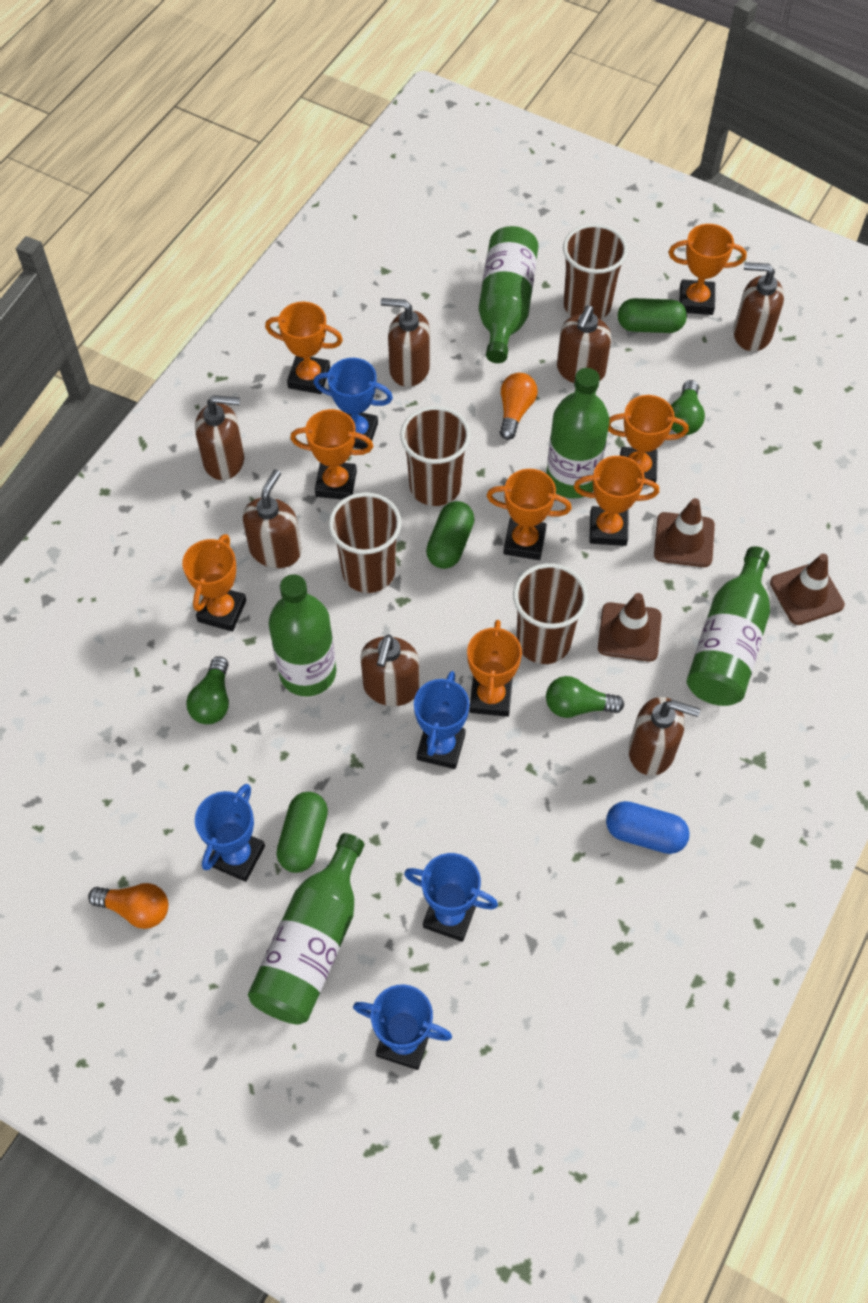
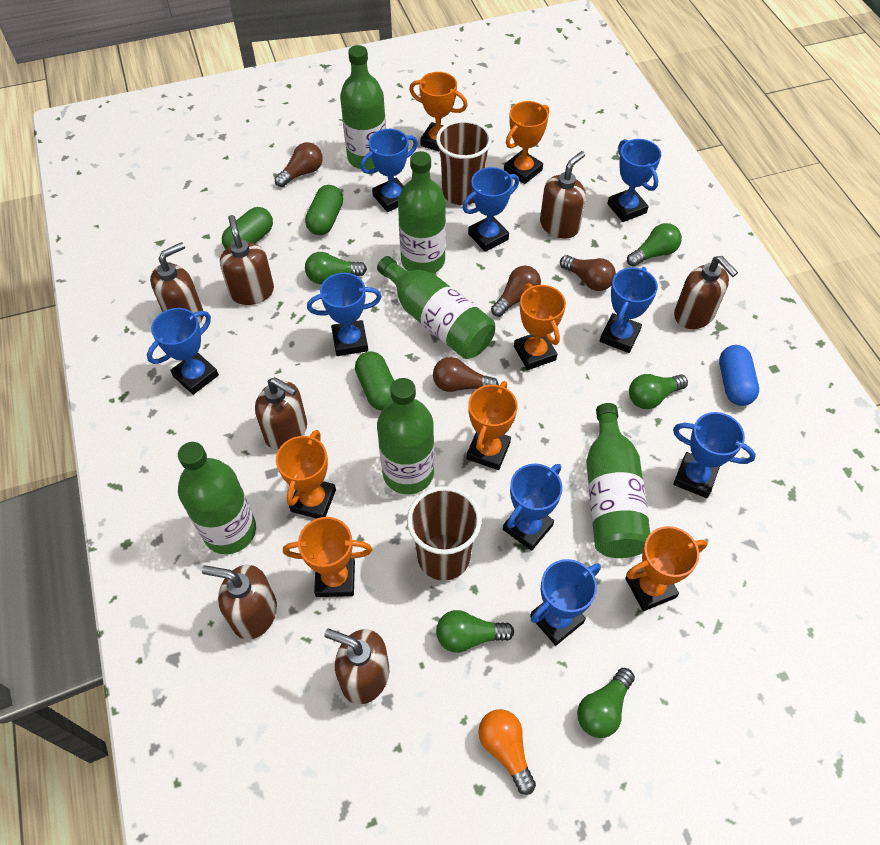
blue trophy: [195,784,265,882] [313,358,393,449] [353,985,452,1070] [404,853,498,942] [414,671,470,769] = 5 -> [147,308,219,395] [307,273,382,356] [360,129,418,212] [462,167,519,252] [503,464,563,551] [530,559,601,646] [600,267,658,353] [607,139,661,222] [673,412,756,498] = 9
brown cup: [329,492,402,593] [400,406,471,506] [513,563,588,664] [563,224,628,320] = 4 -> [407,486,482,581] [436,120,492,205] = 2
brown light bulb: none = 0 -> [275,142,323,187] [433,357,499,392] [491,266,541,317] [560,255,616,291] = 4
brown traffic cone: [598,593,662,662] [654,498,715,567] [770,554,845,625] = 3 -> none = 0
green bottle: [248,833,364,1025] [269,574,336,697] [479,226,538,363] [546,368,609,498] [687,546,770,706] = 5 -> [178,442,256,554] [340,45,386,170] [377,256,495,359] [377,378,434,494] [398,151,446,273] [586,403,650,558] = 6
green light bulb: [186,656,229,724] [546,676,624,718] [671,380,705,435] = 3 -> [305,252,367,284] [436,610,514,653] [577,668,635,738] [627,223,682,267] [629,374,688,409] = 5
orange light bulb: [88,883,169,929] [500,373,538,440] = 2 -> [478,709,536,795] = 1
orange trophy: [182,534,246,632] [265,302,343,394] [290,409,373,500] [467,620,522,717] [487,469,572,560] [574,456,659,546] [608,395,689,485] [669,224,746,315] = 8 -> [276,430,336,519] [283,517,372,597] [409,72,468,152] [467,381,518,470] [504,101,549,184] [514,283,566,370] [625,526,707,611] = 7

